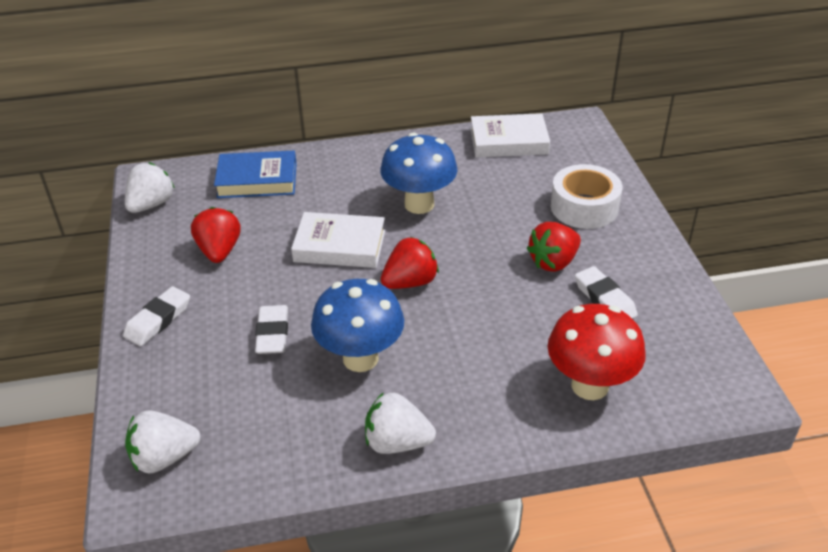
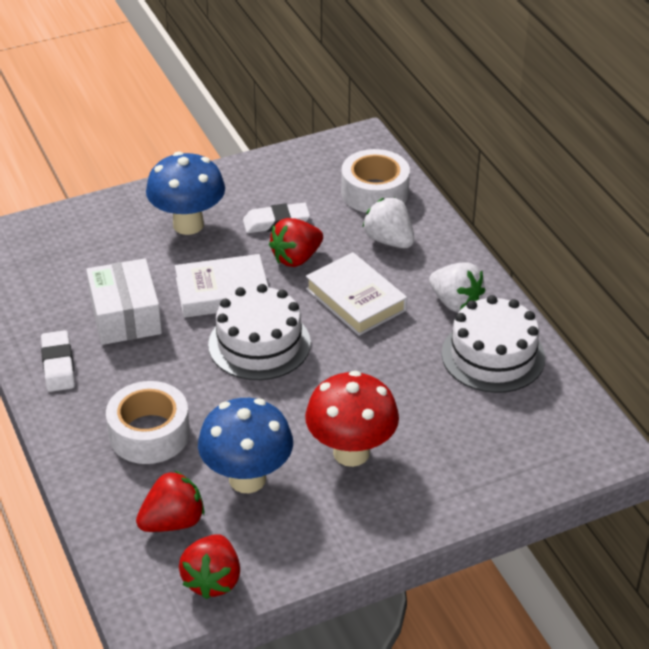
blue book: [214,151,297,198] = 1 -> none = 0
white box: none = 0 -> [86,258,162,345] = 1
white cake: none = 0 -> [208,284,311,380] [442,295,545,393] = 2
white eraser: [123,286,190,346] [255,305,288,354] [575,266,638,319] = 3 -> [41,330,75,392] [243,203,310,233] = 2
white strawberry: [125,162,175,213] [125,410,201,474] [365,392,436,454] = 3 -> [363,198,414,248] [429,262,485,313] = 2
white tape: [551,164,622,229] = 1 -> [106,381,190,464] [341,149,410,213] = 2

